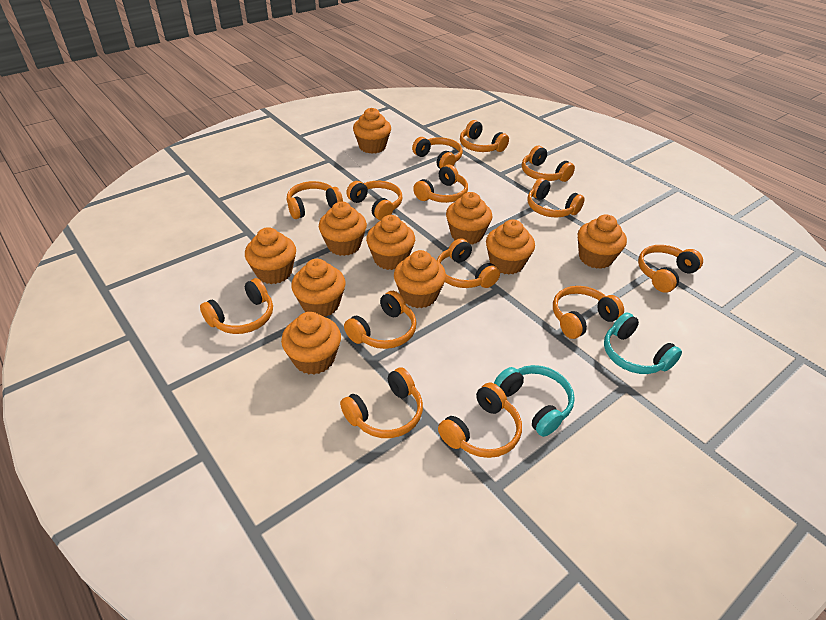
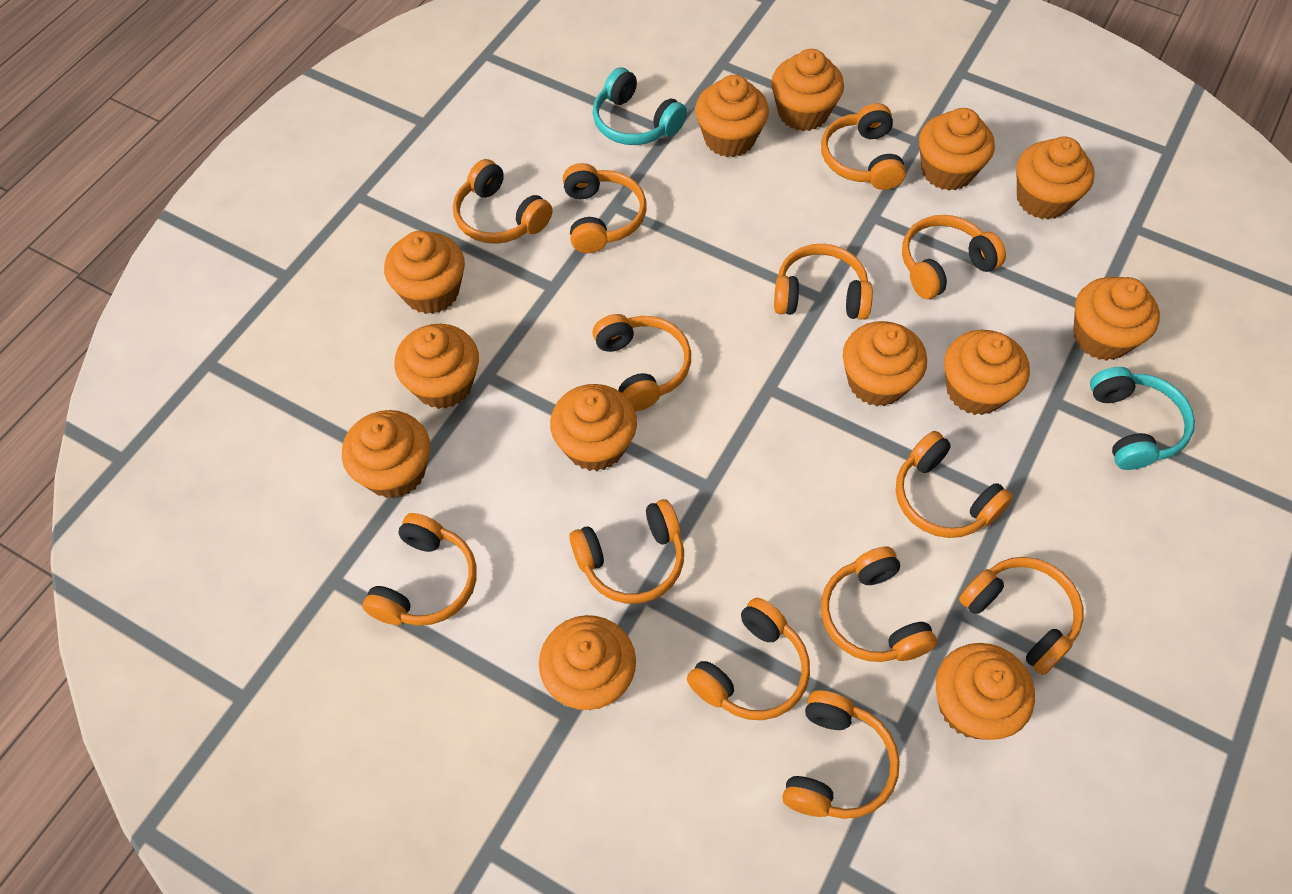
orange cupcake: [245,227,296,284] [281,312,341,375] [291,259,346,317] [319,202,367,256] [353,108,391,154] [366,215,415,270] [394,250,446,308] [446,192,492,244] [486,219,535,275] [578,214,627,269] = 10 -> [342,410,430,498] [384,231,465,314] [394,324,479,409] [539,615,636,710] [550,384,637,471] [695,75,769,157] [771,49,844,131] [843,321,927,406] [919,108,995,191] [936,643,1035,740] [944,330,1030,415] [1017,136,1095,220] [1073,277,1160,361] = 13
orange headphones: [200,278,273,334] [287,181,343,219] [340,367,423,438] [344,291,417,349] [346,181,402,221] [412,137,463,169] [413,165,468,203] [437,238,500,288] [438,382,522,458] [460,120,509,152] [522,146,575,182] [527,178,585,218] [553,286,624,339] [638,245,703,293] = 14 -> [362,513,477,626] [453,159,552,244] [563,163,646,253] [569,499,684,604] [593,314,691,411] [687,598,810,720] [774,244,873,320] [782,690,900,819] [821,103,906,190] [821,546,937,662] [896,431,1013,538] [902,215,1006,299] [959,557,1084,675] = 13

